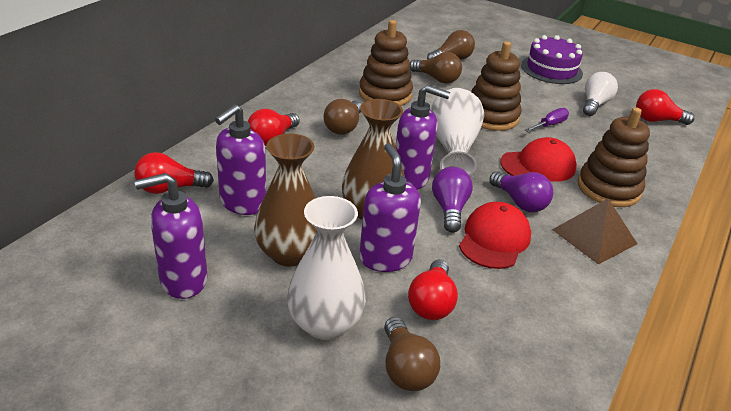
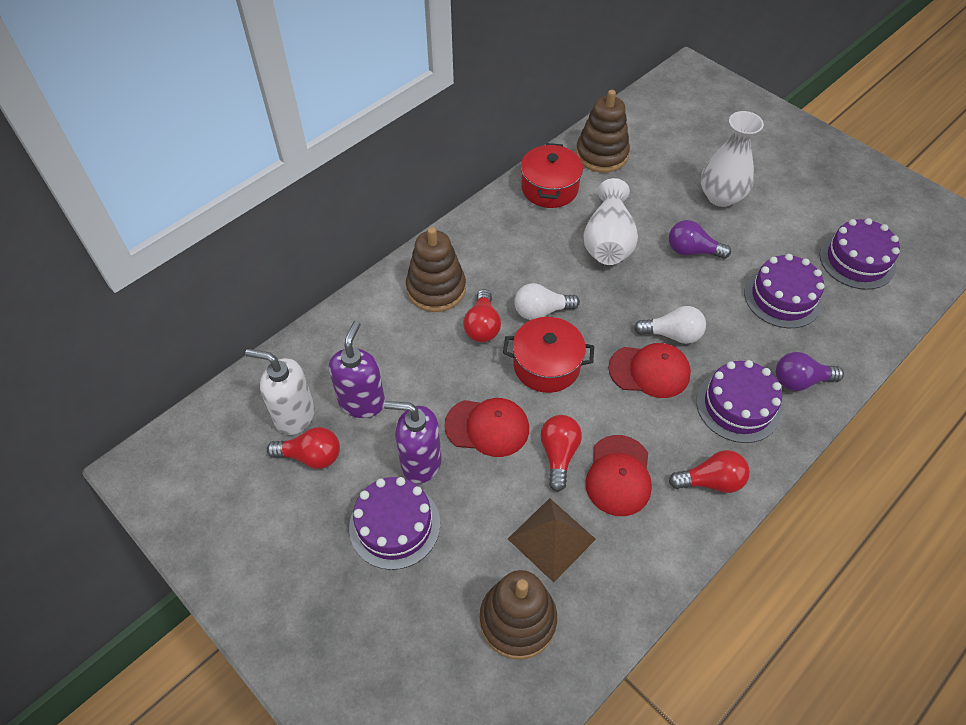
brown light bulb: [324,99,361,135] [384,317,440,391] [410,52,462,83] [427,30,475,60] = 4 -> none = 0
brown vase: [254,133,317,267] [342,99,405,220] = 2 -> none = 0
purple cake: [521,35,583,84] = 1 -> [349,477,440,570] [696,360,782,443] [744,254,824,328] [819,218,900,290] = 4
purple screwdriver: [525,108,569,132] = 1 -> none = 0
purple soap dispenser: [135,173,208,299] [215,104,266,215] [359,143,421,272] [396,85,450,190] = 4 -> [329,321,385,418] [384,401,442,483] = 2
red cap: [459,202,531,269] [500,137,577,182] = 2 -> [444,398,529,457] [585,435,652,516] [608,343,691,398] = 3
red pot: none = 0 -> [503,317,594,393] [521,143,583,208] = 2
white light bulb: [583,72,618,116] = 1 -> [514,283,580,320] [634,306,706,344] = 2
white soap dispenser: none = 0 -> [245,349,315,435] = 1

